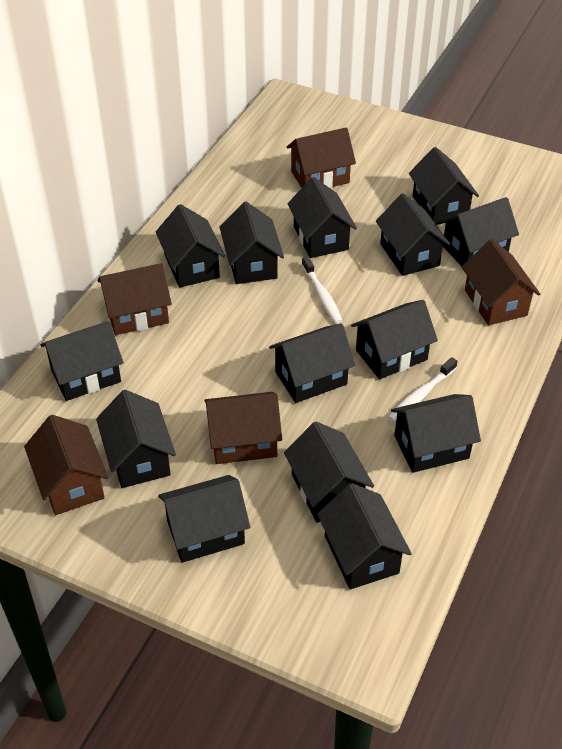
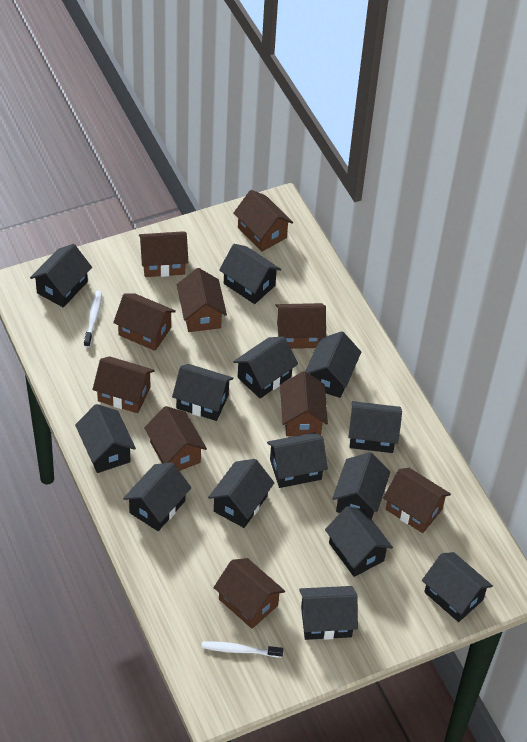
brown house: [24,415,109,515] [98,263,172,335] [204,392,282,464] [287,128,356,188] [462,239,540,325] = 5 -> [93,356,155,413] [113,293,176,351] [139,231,189,277] [144,406,207,471] [177,268,227,332] [213,558,285,629] [233,190,293,252] [275,303,326,349] [280,371,328,436] [383,468,451,533] = 10

